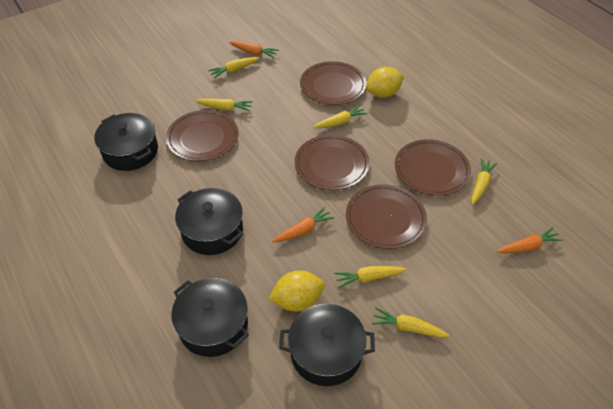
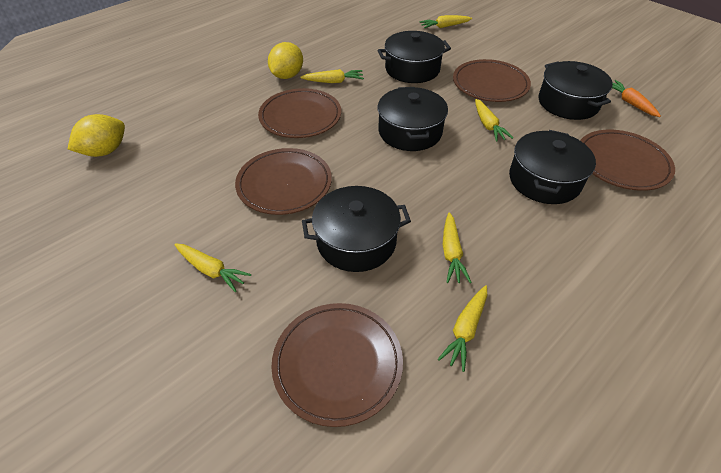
black pot: [94,113,158,171] [172,278,249,357] [175,188,243,255] [279,304,375,386] = 4 -> [302,186,411,272] [377,31,451,83] [378,87,448,151] [509,130,596,204] [539,61,613,120] = 5
orange carrot: [229,41,279,58] [272,207,335,242] [497,227,563,253] = 3 -> [612,80,661,117] = 1

